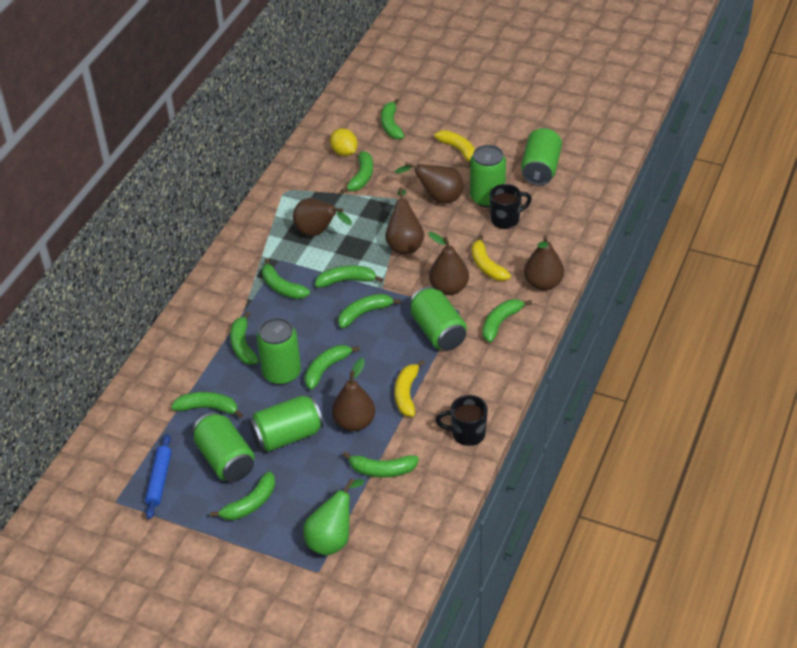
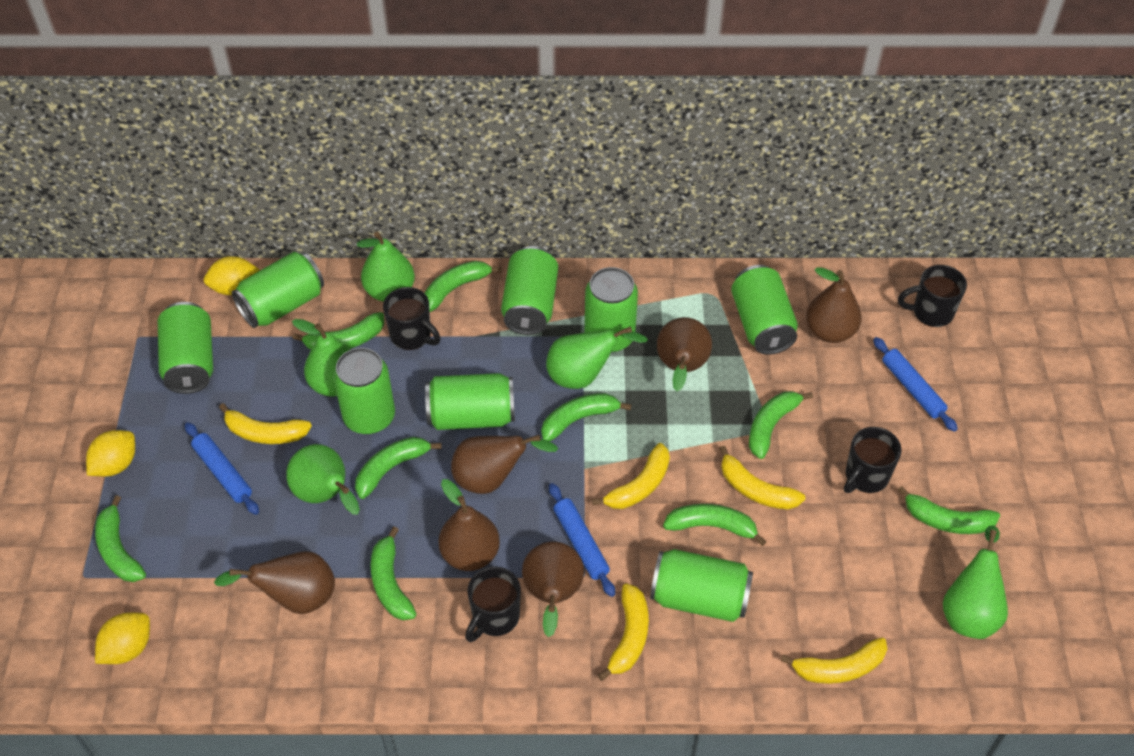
black mug: [435,395,488,446] [490,184,532,229] = 2 -> [383,287,441,350] [465,567,521,642] [844,427,902,493] [898,265,967,327] = 4
blue rolling pin: [145,434,172,519] = 1 -> [185,422,259,515] [549,483,615,597] [873,337,958,432] = 3
green banana: [171,392,243,418] [210,471,275,520] [230,311,259,365] [262,258,310,299] [305,345,360,390] [315,265,383,288] [338,294,401,328] [340,151,373,194] [343,452,419,478] [381,98,404,140] [482,299,532,343] = 11 -> [95,495,146,582] [292,312,384,350] [355,437,442,499] [371,527,416,620] [425,261,502,312] [541,393,631,441] [663,504,766,546] [749,391,813,459] [898,486,1000,534] = 9
green can: [192,412,255,482] [249,396,323,452] [257,318,301,385] [409,286,467,351] [470,145,506,208] [521,128,562,186] = 6 -> [158,302,213,394] [232,252,324,328] [333,348,395,434] [425,373,515,430] [501,246,558,335] [585,267,638,353] [650,549,753,622] [731,265,798,355] = 8
green pear: [303,478,364,556] = 1 -> [286,444,360,515] [292,319,351,397] [357,232,415,302] [546,326,648,389] [943,525,1008,639] = 5
yellow banana: [395,360,425,417] [434,130,475,167] [472,235,511,281] = 3 -> [219,403,312,444] [592,443,670,509] [598,584,649,681] [719,446,806,510] [780,637,887,684] = 5
yellow lemon: [330,128,358,156] = 1 -> [86,430,135,477] [95,612,150,664] [204,256,260,295] = 3

